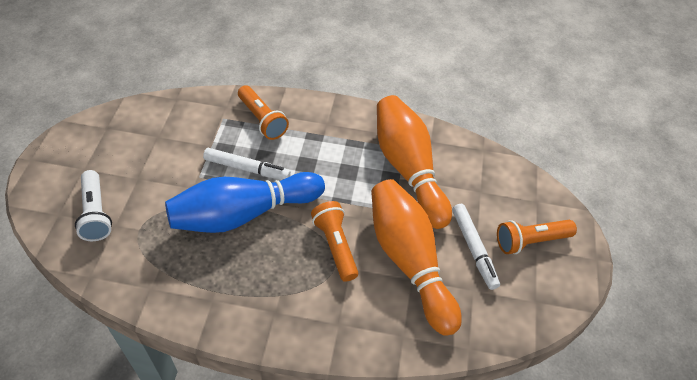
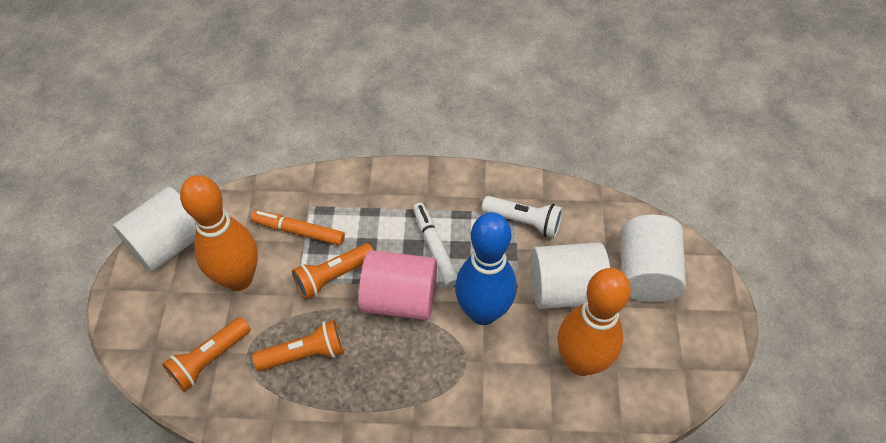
orange marker: none = 0 -> [251,210,345,245] = 1
pink cylinder: none = 0 -> [359,250,437,320] = 1
white cylinder: none = 0 -> [113,187,196,272] [531,242,610,309] [621,215,686,302] = 3
white marker: [203,148,291,180] [452,204,500,290] = 2 -> [413,203,457,287] = 1

